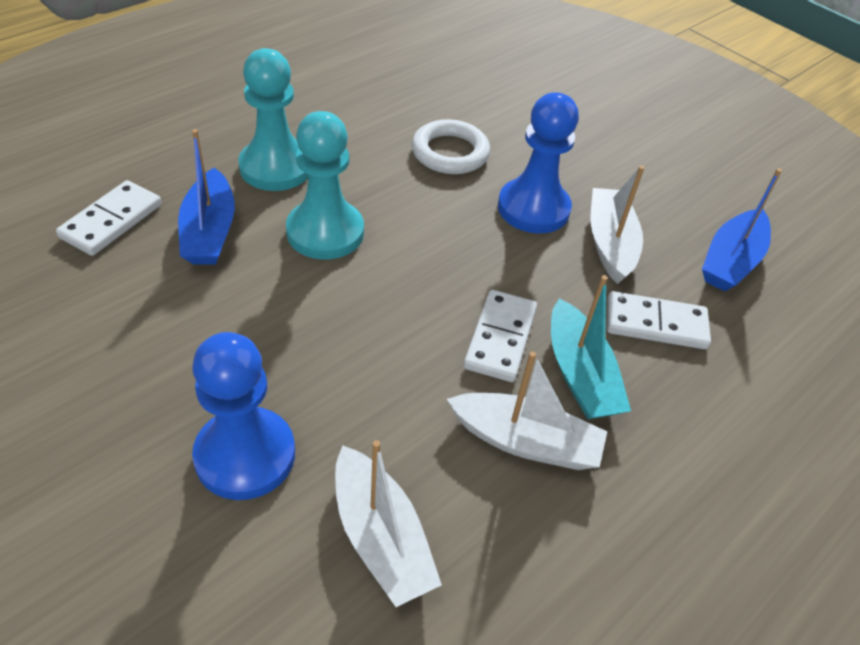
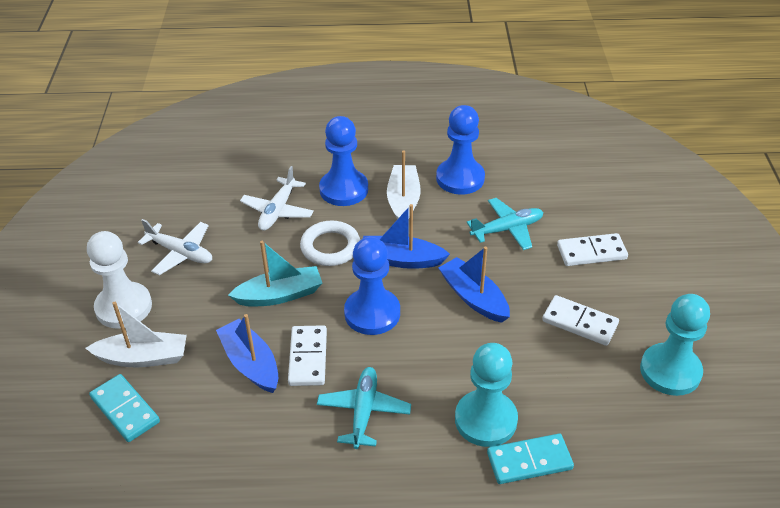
blue boat: [178,129,235,265] [702,168,782,291] = 2 -> [216,314,278,393] [363,204,450,269] [438,247,510,323] = 3
blue pawn: [192,332,295,500] [498,92,579,234] = 2 -> [319,116,368,206] [344,237,400,335] [436,105,485,195] = 3
turquoise domino: none = 0 -> [89,374,160,442] [487,434,574,484] = 2
turquoise plane: none = 0 -> [317,367,411,449] [467,198,543,250] = 2
white boat: [335,440,442,607] [447,351,607,470] [590,166,645,284] = 3 -> [85,302,187,367] [387,150,421,220] = 2
white pawn: none = 0 -> [87,231,152,329] = 1
white plane: none = 0 -> [138,219,212,275] [240,166,314,231] = 2

